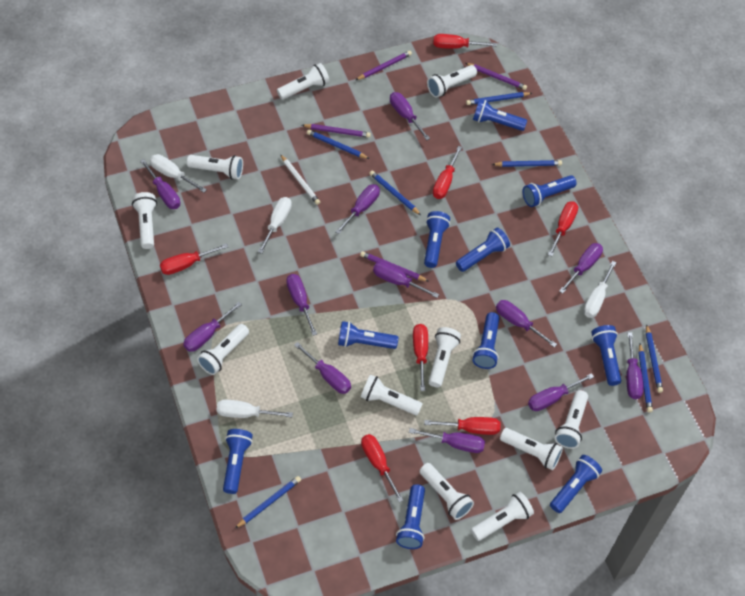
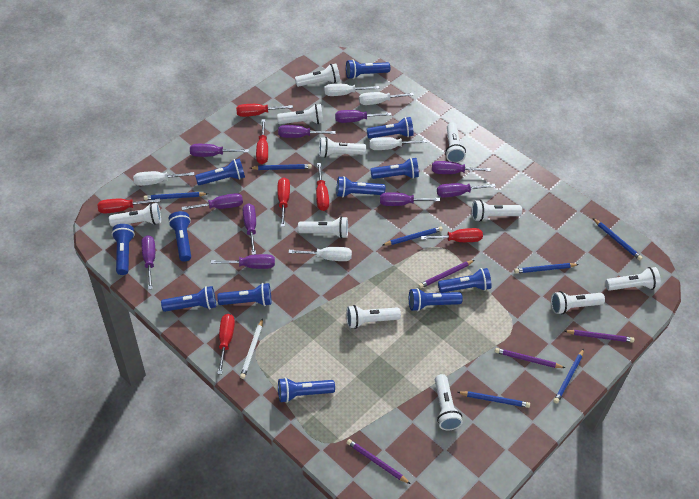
blue flashlight: [223,429,253,494] [338,321,398,349] [396,484,425,549] [424,211,450,268] [456,228,510,272] [473,99,527,131] [473,312,500,369] [523,175,577,207] [550,455,602,513] [591,325,621,386] = 10 -> [112,224,135,275] [161,286,216,312] [168,211,191,262] [195,158,245,185] [217,283,271,306] [278,377,335,403] [336,176,385,198] [346,59,390,79] [367,117,414,139] [370,158,419,179] [409,288,463,311] [438,268,492,293] = 12
purple screwdriver: [140,159,180,209] [183,302,242,352] [286,274,317,336] [294,342,351,394] [335,184,380,234] [373,262,439,298] [390,92,430,140] [409,428,485,453] [496,300,557,347] [528,373,594,411] [559,243,603,294] [626,332,644,399] = 12 -> [142,235,155,290] [181,193,243,210] [190,144,249,157] [211,254,275,269] [243,203,256,255] [278,125,336,138] [335,110,392,123] [380,192,440,206] [432,161,491,174] [437,183,496,197] = 10
white screwdriver: [150,154,207,193] [216,399,293,418] [258,197,292,254] [584,261,617,318] = 4 -> [133,171,194,186] [289,247,352,261] [324,84,379,96] [359,92,414,105] [369,137,427,150] = 5

